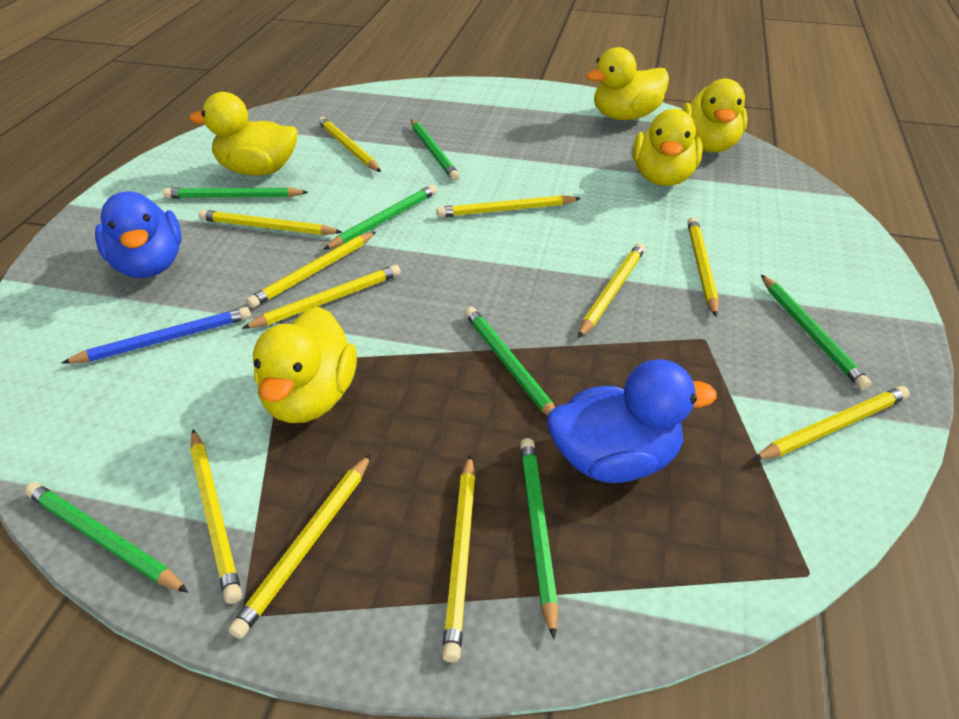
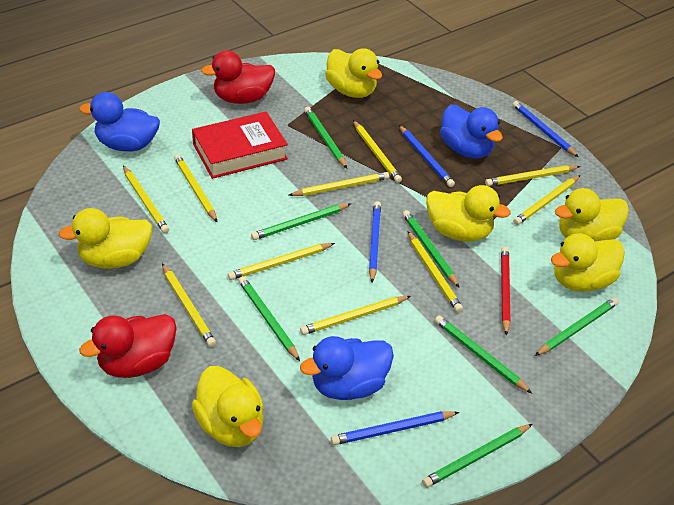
blue duck: [95,191,182,278] [547,359,717,483] = 2 -> [79,92,160,151] [300,336,394,400] [440,105,503,159] = 3
blue pencil: [62,307,251,364] = 1 -> [331,411,459,445] [369,201,381,282] [399,125,455,187] [512,101,579,157] = 4
red book: none = 0 -> [192,112,288,179] = 1
red duck: none = 0 -> [79,314,177,378] [201,50,275,104] = 2
red pencil: none = 0 -> [501,247,510,336] = 1
yellow duck: [189,92,298,176] [253,307,357,423] [586,47,669,120] [633,109,703,186] [682,79,748,152] = 5 -> [59,208,152,269] [192,366,264,447] [325,48,382,98] [426,185,511,242] [551,233,625,292] [555,188,629,241] = 6
yellow pencil: [190,429,242,604] [198,210,342,235] [228,454,371,639] [242,265,401,329] [246,232,376,308] [318,117,381,172] [436,195,581,217] [442,455,475,663] [578,243,645,338] [687,217,719,317] [753,386,910,460] = 11 -> [123,166,169,233] [162,264,216,347] [174,154,217,222] [228,243,335,280] [289,172,389,196] [300,296,411,335] [353,120,402,183] [408,231,463,312] [485,165,580,186] [513,175,580,225] = 10

